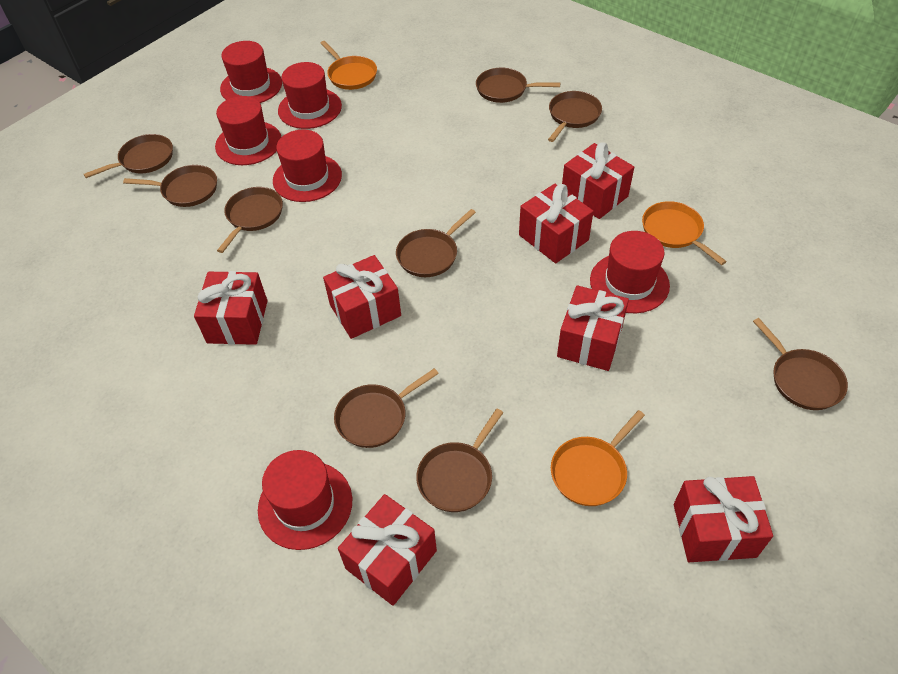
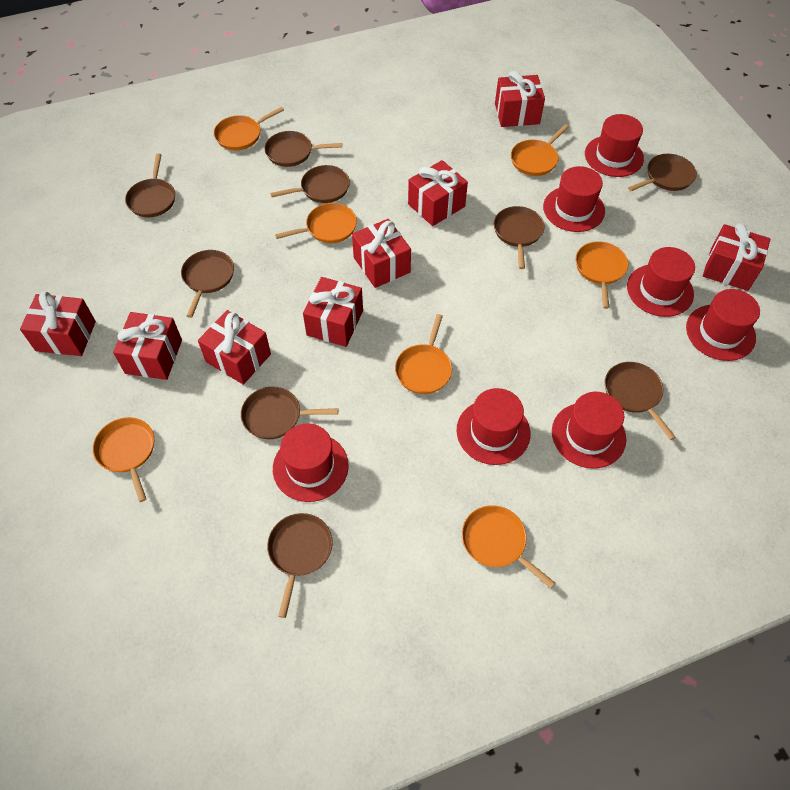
orange pan: [320,41,377,90] [551,410,645,506] [642,201,727,265] = 3 -> [93,417,154,502] [214,107,284,150] [275,203,357,243] [395,314,452,394] [462,505,555,588] [511,124,569,176] [576,242,628,309] = 7
red gift: [194,271,267,345] [323,255,401,339] [338,494,437,606] [519,184,594,263] [557,285,629,371] [562,143,634,219] [674,476,773,562] = 7 -> [20,291,96,356] [113,312,182,380] [198,310,271,385] [303,277,363,347] [352,219,411,288] [408,160,468,226] [495,71,545,127] [703,223,770,291] = 8
red hat: [215,96,281,165] [220,41,282,103] [258,450,352,550] [273,129,342,202] [278,62,342,129] [590,231,670,313] = 6 -> [273,423,348,502] [457,388,530,465] [543,166,605,232] [552,392,626,469] [585,114,644,177] [627,247,695,317] [686,289,760,361] = 7

